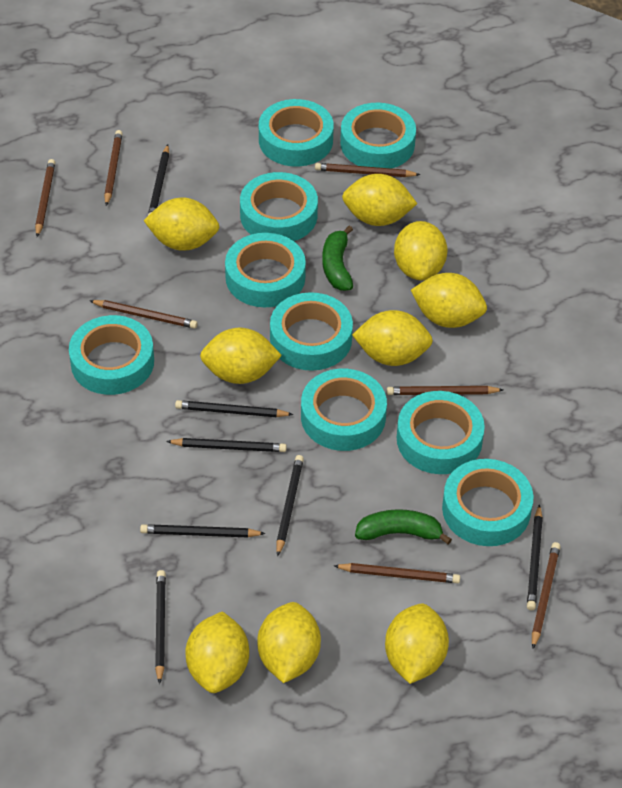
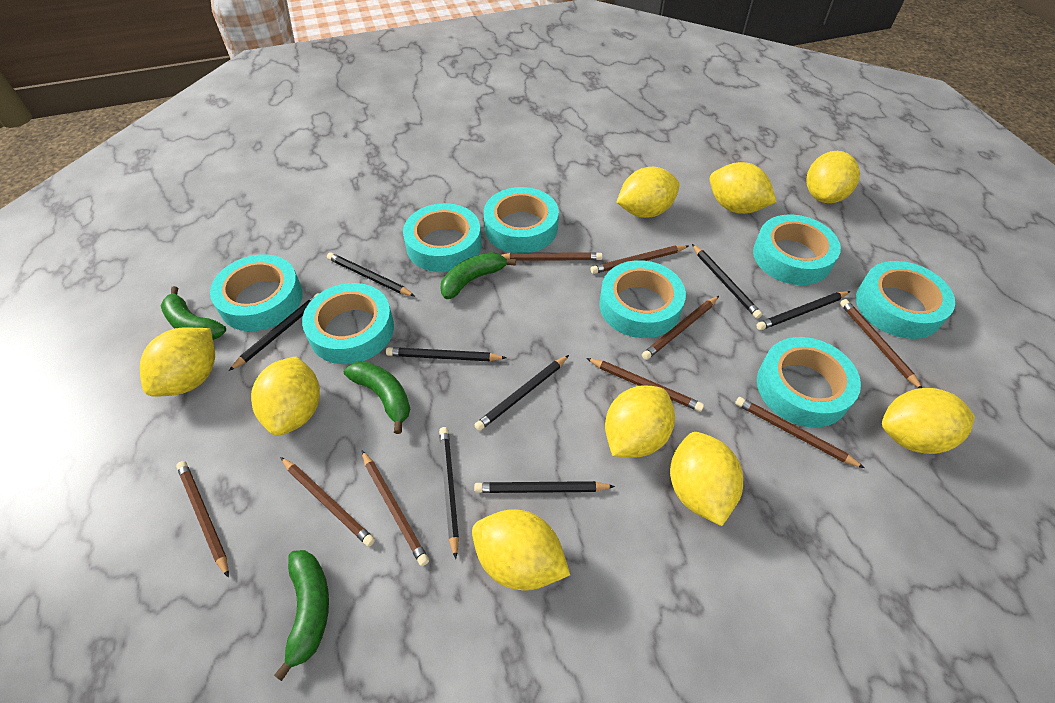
black pencil: [140,524,266,538] [148,144,169,215] [155,570,166,684] [166,438,287,452] [175,400,293,417] [276,455,304,557] [527,504,543,610] = 7 -> [229,293,319,371] [327,253,415,296] [386,347,506,361] [439,427,459,559] [474,481,615,493] [475,355,569,431] [692,244,762,319] [756,291,851,330] = 8
brown pencil: [35,159,55,237] [89,300,198,329] [104,130,123,206] [315,163,420,177] [334,563,460,583] [387,386,503,395] [532,542,561,649] = 7 -> [176,461,229,578] [280,457,375,547] [362,451,429,566] [502,253,603,260] [586,358,704,412] [591,245,688,274] [642,296,719,360] [735,397,864,468] [840,299,922,388] = 9
green banana: [322,226,353,291] [355,509,452,544] = 2 -> [161,286,226,340] [274,550,329,681] [344,361,410,434] [440,252,516,299] = 4
turquoise tape: [69,315,154,395] [225,233,306,307] [240,172,318,241] [259,99,334,167] [270,292,353,371] [301,369,387,451] [340,103,416,169] [397,391,485,474] [442,459,534,546] = 9 -> [210,254,303,331] [302,283,394,364] [403,203,481,272] [484,187,559,253] [599,260,686,338] [753,214,841,285] [757,337,861,427] [856,261,955,339] = 8

